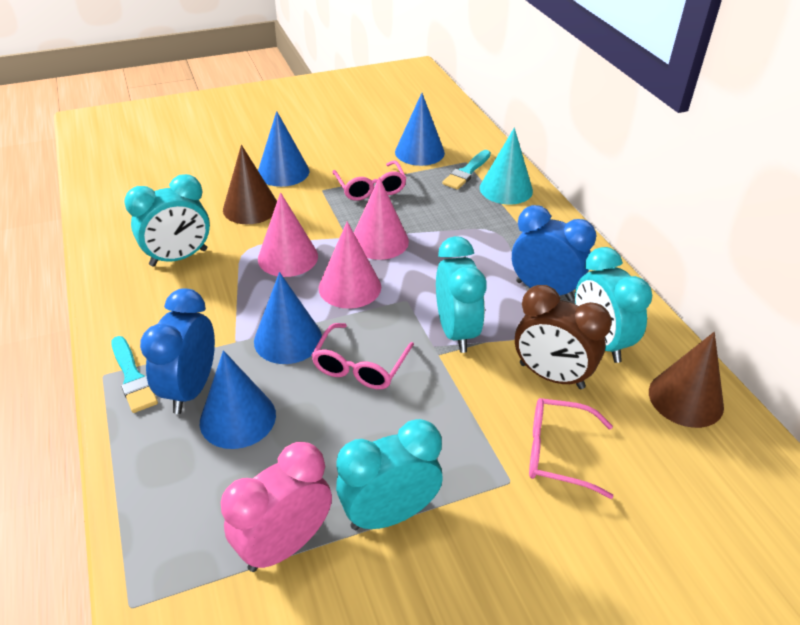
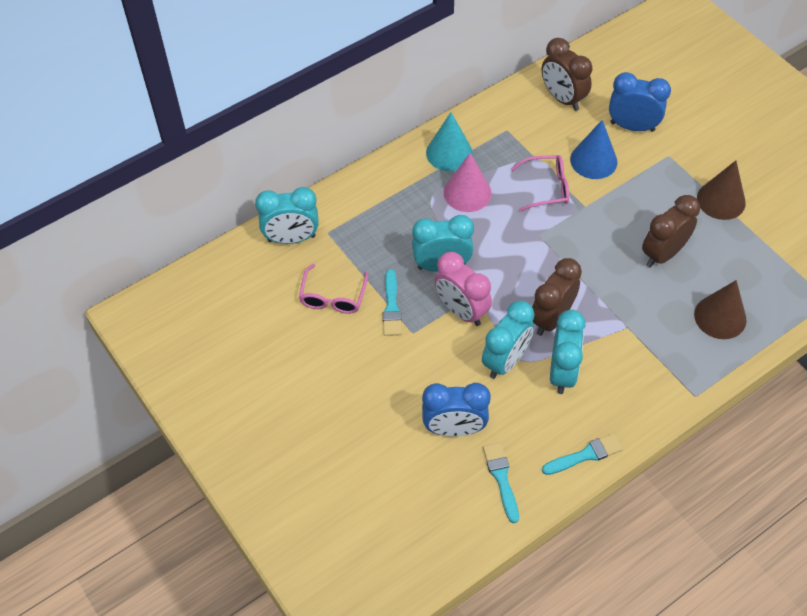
blue cone: [200,350,276,449] [254,272,322,364] [258,111,309,187] [395,93,445,166] = 4 -> [570,120,617,179] = 1
brown clock: [515,285,612,389] = 1 -> [532,258,582,336] [542,38,592,111] [642,195,700,268] = 3
pink cone: [258,192,318,277] [319,222,381,309] [354,177,409,260] = 3 -> [444,153,492,212] = 1
pink glasses: [311,323,414,389] [332,160,407,201] [529,398,613,499] = 3 -> [299,264,368,314] [511,155,569,211] = 2
turquoise brush: [111,336,158,413] [442,150,491,190] = 2 -> [383,269,402,336] [483,442,519,523] [542,433,623,475] = 3

